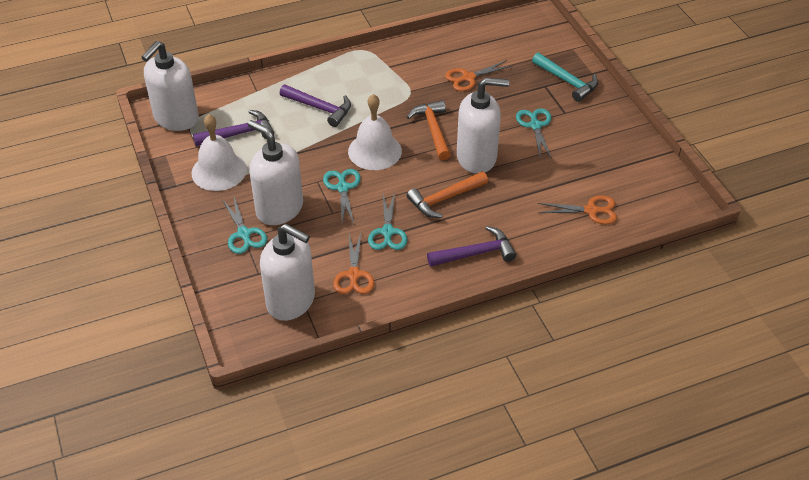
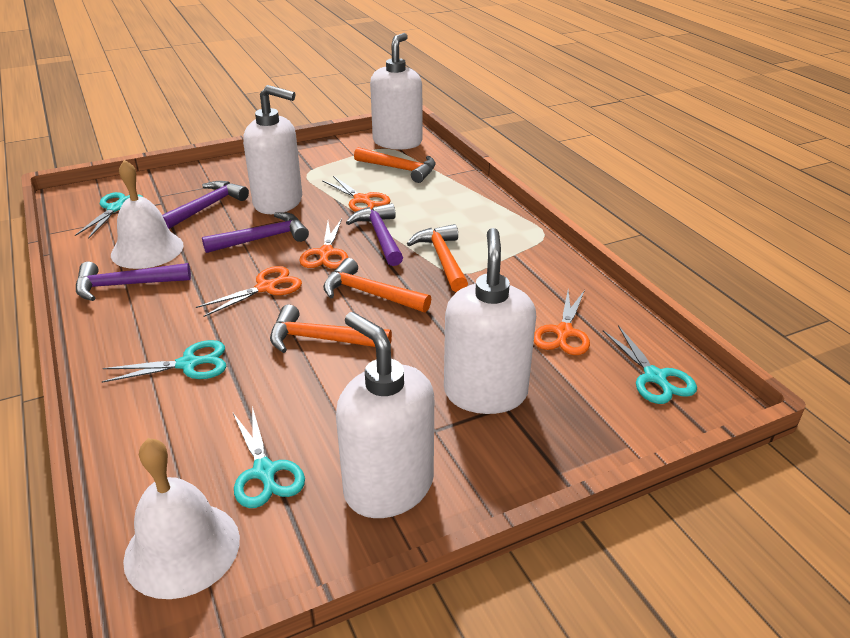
orange hammer: [407,100,451,161] [407,171,488,218] = 2 -> [270,305,392,353] [323,258,431,312] [354,147,436,183] [407,224,468,292] = 4
orange scissors: [333,233,374,294] [445,60,513,91] [538,195,617,224] = 3 -> [196,266,302,317] [300,219,348,269] [322,176,390,212] [534,290,590,355] = 4
purple hammer: [193,110,274,146] [280,85,351,127] [427,226,516,267] = 3 -> [76,262,191,301] [162,181,249,229] [202,212,309,253] [346,203,403,266] = 4
turquoise hammer: [532,53,598,102] = 1 -> none = 0

